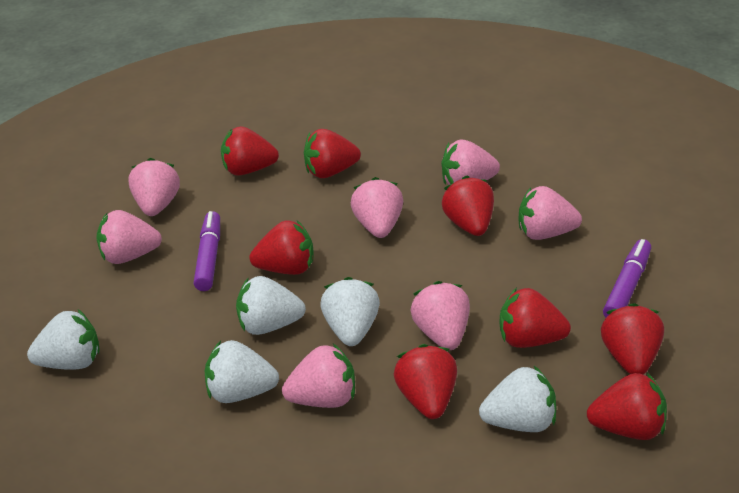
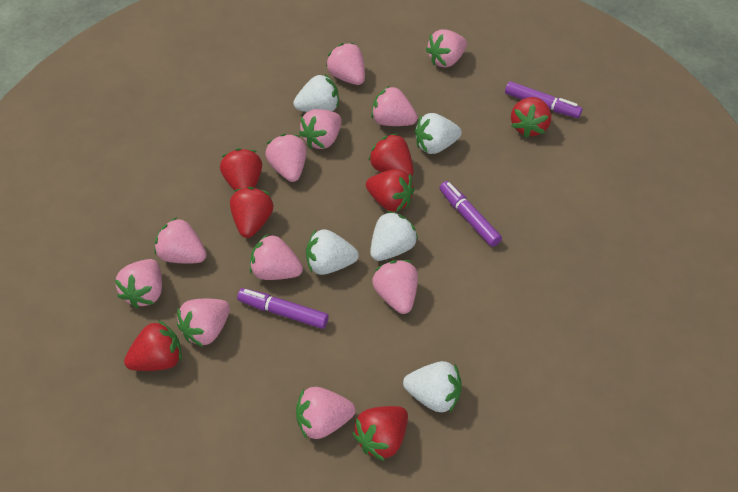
pink strawberry: [96,210,162,264] [128,158,180,216] [282,344,355,408] [351,177,403,238] [411,281,470,350] [441,139,500,185] [518,186,582,240] = 7 -> [115,259,162,308] [154,217,207,264] [177,299,230,347] [250,234,303,280] [265,134,307,182] [296,387,356,439] [299,109,342,149] [326,43,365,85] [371,86,418,126] [372,260,418,314] [426,29,467,68] = 11
purple marker: [194,211,220,291] [603,239,651,318] = 2 -> [237,288,329,329] [440,181,502,247] [505,81,582,118] = 3
red strawberry: [221,126,279,176] [249,220,314,275] [304,129,361,178] [394,344,457,419] [442,176,494,236] [500,288,571,348] [587,373,667,440] [601,303,664,375] = 8 -> [124,320,182,371] [220,148,262,190] [230,187,273,238] [352,406,408,461] [366,169,415,212] [368,133,414,177] [511,97,551,138] = 7

